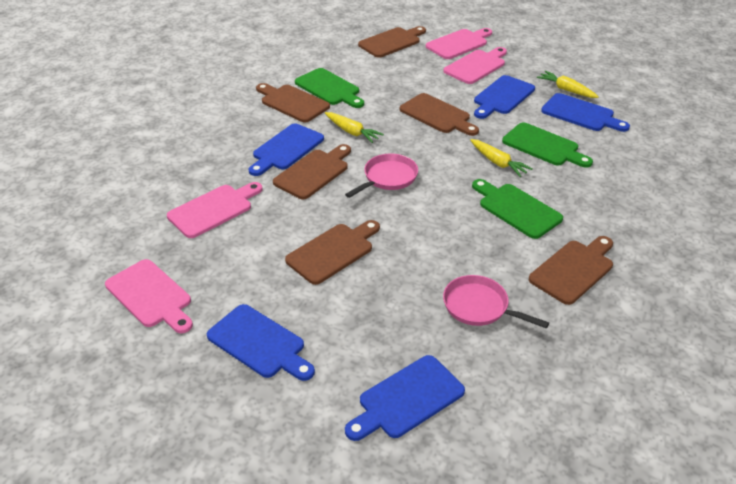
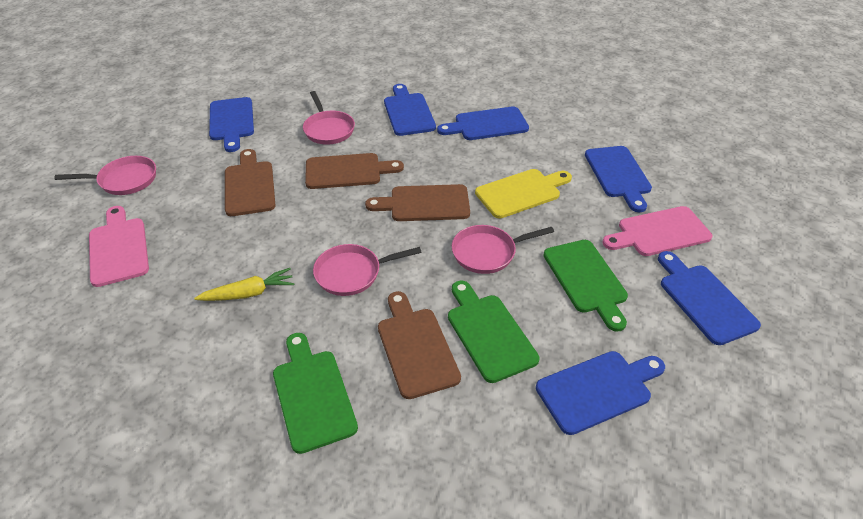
blue cutting board: [207,304,315,381] [248,123,324,176] [345,355,465,441] [474,75,535,119] [541,93,630,132] = 5 -> [209,97,254,152] [384,84,436,136] [437,107,529,140] [536,351,665,435] [585,146,652,212] [658,251,761,345] = 6
brown cutting board: [256,83,330,122] [273,144,351,199] [285,220,380,285] [358,26,426,58] [400,93,479,136] [529,236,613,305] = 6 -> [225,149,276,216] [305,153,404,189] [365,184,470,221] [378,291,461,399] = 4
pink cutting board: [105,259,193,333] [167,182,262,238] [426,28,492,59] [443,47,507,84] = 4 -> [89,206,149,287] [602,206,712,256] = 2
pink pan: [345,154,418,198] [443,275,549,328] = 2 -> [54,156,156,195] [303,91,355,145] [313,244,422,296] [452,225,554,274] = 4
yellow carrot: [325,112,384,143] [470,139,533,177] [537,71,599,98] = 3 -> [194,268,294,301] = 1
yellow cutting board: none = 0 -> [475,169,572,218] = 1

